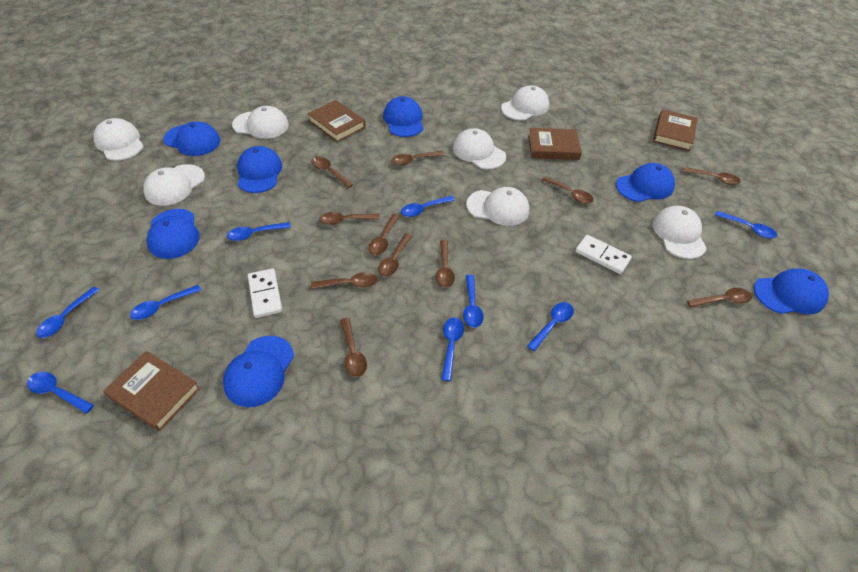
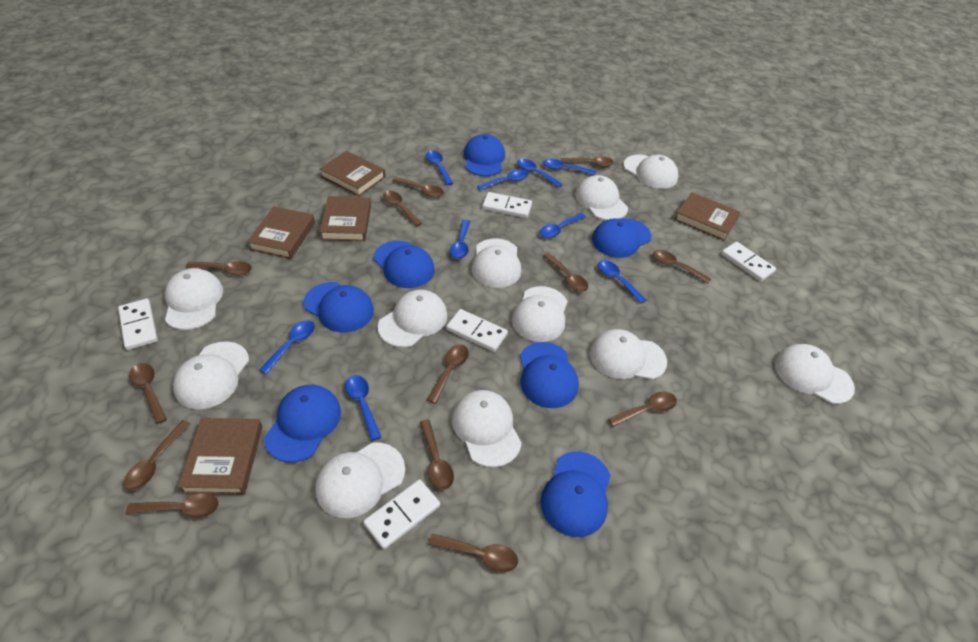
brown book: [103,351,200,431] [307,100,366,142] [528,128,582,160] [653,109,698,151] = 4 -> [178,418,262,495] [247,206,315,259] [319,151,385,196] [320,196,371,241] [674,192,741,241] = 5
brown spoon: [311,272,378,289] [312,157,354,188] [319,212,380,225] [340,318,367,377] [368,214,400,255] [378,233,412,277] [391,151,444,165] [436,240,455,288] [542,176,593,204] [683,167,741,185] [687,288,752,308] = 11 -> [123,420,191,491] [126,493,219,518] [129,363,167,424] [186,261,252,276] [383,191,422,227] [392,177,444,197] [420,419,454,490] [427,344,469,404] [429,534,518,572] [543,253,588,292] [561,157,614,167] [608,392,677,427] [653,250,711,283] = 13
white cap: [93,118,144,161] [143,164,205,206] [232,106,289,139] [453,128,506,169] [466,187,529,226] [501,85,549,121] [652,206,707,259] = 7 -> [165,268,223,330] [173,341,249,409] [315,442,405,518] [378,289,448,348] [452,390,522,468] [471,238,521,288] [512,286,568,342] [575,175,628,220] [590,329,667,380] [623,155,679,189] [774,344,855,404] = 11
white domino: [248,268,282,318] [575,235,632,274] = 2 -> [118,299,158,350] [363,479,440,549] [446,309,508,352] [482,192,532,218] [721,242,776,282] = 5

